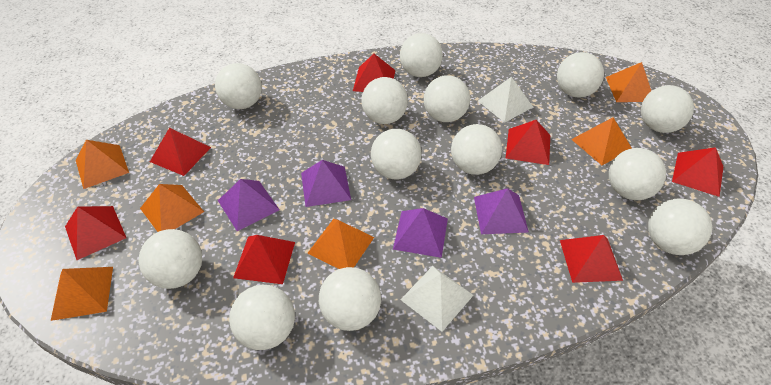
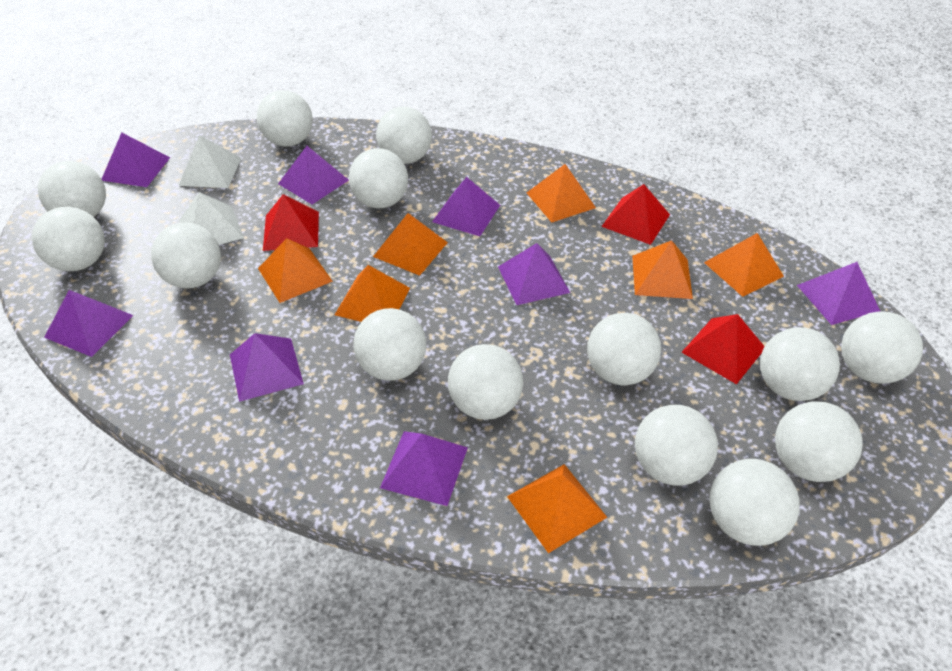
orange pyramid: [51,267,113,321] [76,140,129,189] [140,184,204,232] [307,219,374,269] [571,117,632,165] [606,62,651,102] = 6 -> [258,238,333,303] [335,265,410,322] [373,213,448,276] [507,464,607,553] [527,164,596,223] [632,240,693,299] [704,233,784,297] = 7
purple pyramid: [218,179,280,231] [301,160,351,207] [393,208,448,258] [474,188,529,234] = 4 -> [44,290,133,357] [102,132,170,187] [230,333,304,402] [278,146,349,204] [380,431,468,506] [432,177,500,236] [498,243,570,305] [797,262,880,325] = 8
red pyramid: [65,206,126,260] [150,128,211,176] [233,235,295,284] [353,54,395,92] [506,120,550,165] [560,235,623,283] [672,147,724,197] = 7 -> [263,194,319,251] [601,184,670,245] [682,314,765,384] = 3
white ball: [138,229,202,289] [215,63,262,109] [229,285,295,350] [319,267,381,331] [361,77,408,124] [371,129,422,180] [400,33,443,77] [424,75,470,122] [451,124,502,175] [557,52,604,98] [609,148,666,200] [641,85,694,133] [648,199,712,255] = 13 -> [32,207,105,271] [38,161,106,217] [151,223,221,289] [257,90,313,147] [349,148,408,209] [354,308,426,381] [376,107,432,164] [448,344,523,420] [587,313,661,386] [635,405,718,486] [709,459,800,546] [760,328,840,401] [775,401,863,482] [841,312,923,384] = 14

